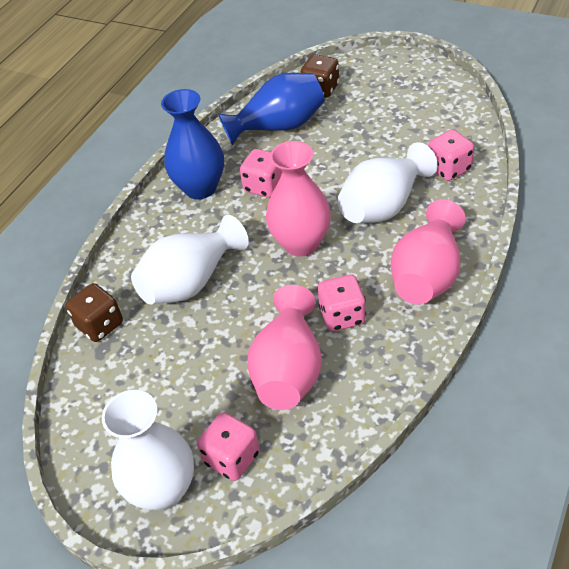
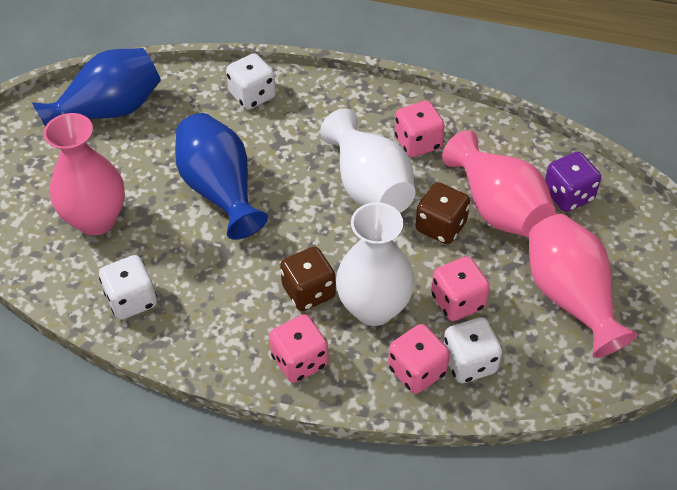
purple dice: none = 0 -> [545,152,601,212] = 1
white dice: none = 0 -> [99,255,157,320] [226,53,276,110] [443,317,502,383] = 3
white vase: [102,390,194,510] [131,215,249,304] [337,142,438,223] = 3 -> [320,109,416,213] [336,202,415,326] = 2

